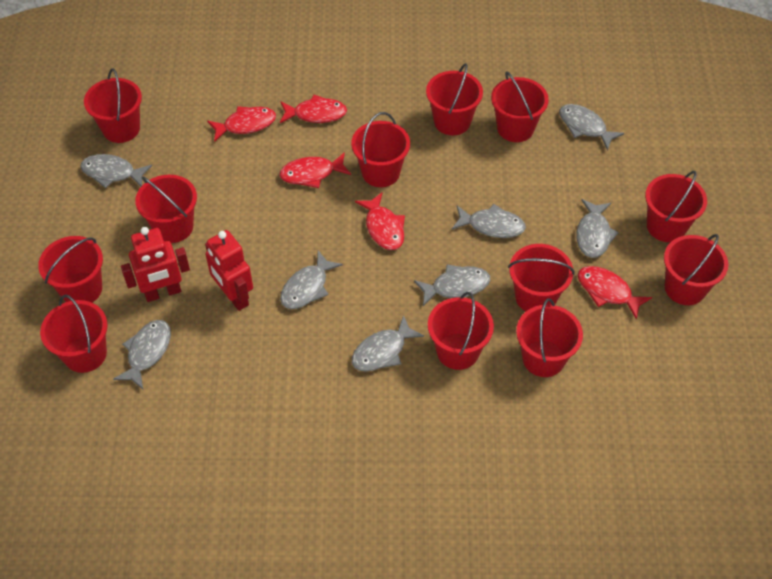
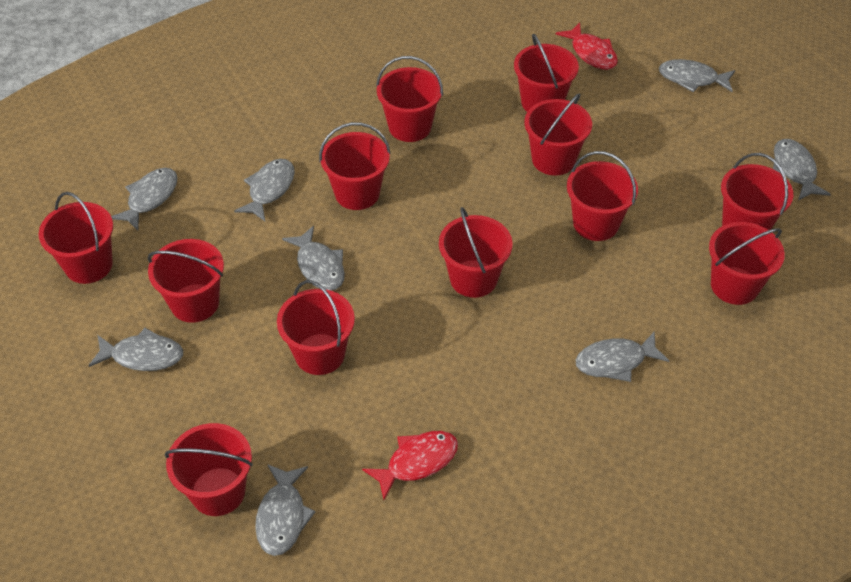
red fish: [207,106,276,142] [279,152,351,188] [280,95,347,123] [355,193,405,250] [578,266,652,319] = 5 -> [362,431,458,500] [556,22,618,70] = 2
red robot: [121,227,190,302] [205,230,253,311] = 2 -> none = 0

